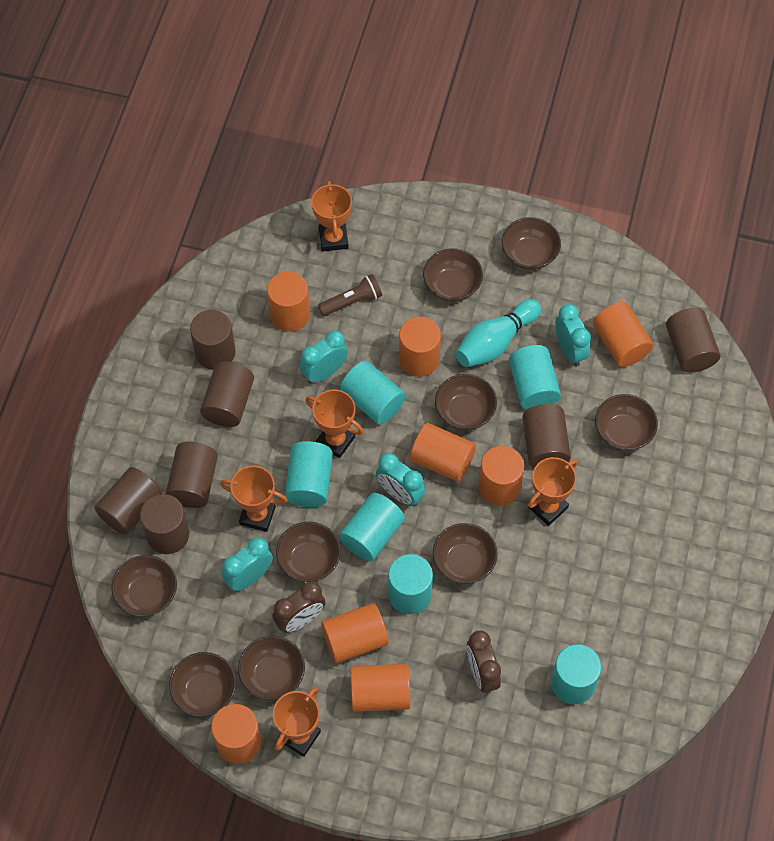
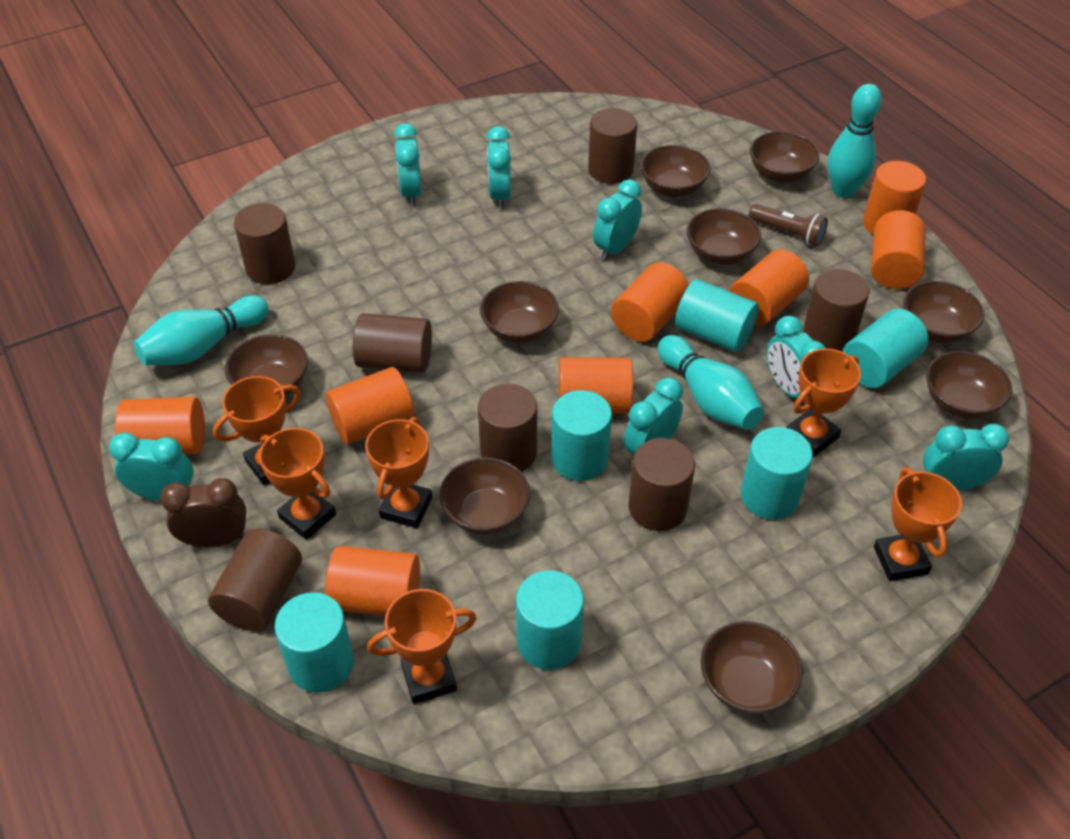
brown clock: [272,582,326,633] [467,630,501,694] = 2 -> [160,478,246,547] = 1
orange trophy: [220,466,288,532] [273,687,321,757] [305,390,363,458] [312,181,352,252] [528,457,578,526] = 5 -> [213,376,301,485] [259,428,336,539] [365,417,432,528] [367,589,477,704] [786,348,861,457] [874,467,962,581] = 6
turquoise bowling pin: [456,299,541,367] = 1 -> [134,295,269,365] [658,335,764,430] [828,84,882,198] = 3
turquoise clock: [222,537,273,591] [299,330,348,384] [376,453,425,506] [555,304,591,366] = 4 -> [109,433,194,501] [394,123,422,206] [486,126,511,209] [593,179,642,261] [623,377,683,464] [767,316,825,405] [923,424,1009,491] = 7

